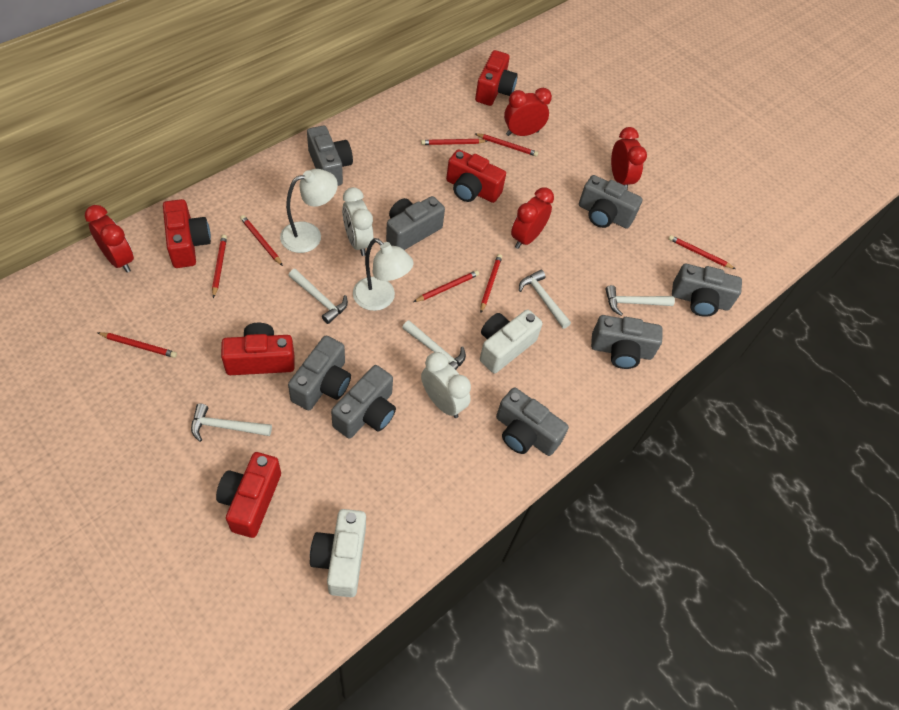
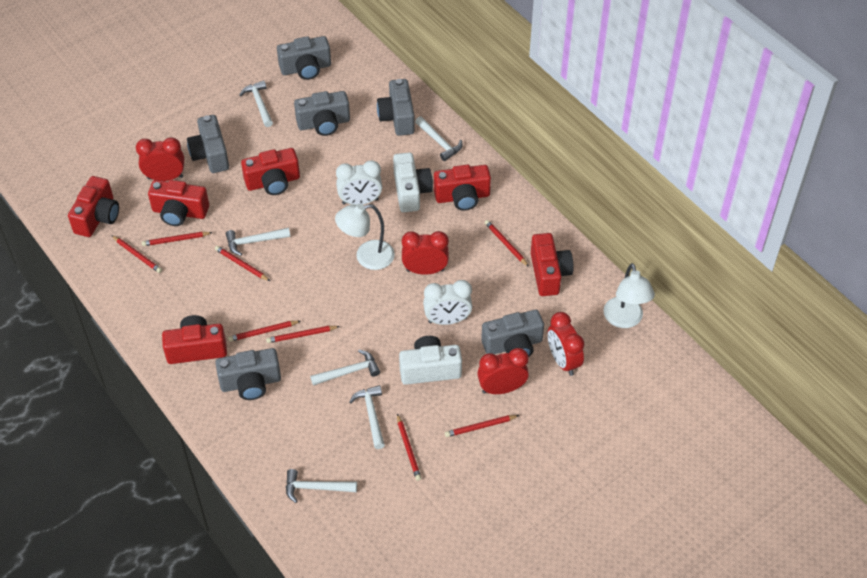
grey camera: [288,336,351,410] [307,126,353,186] [331,365,396,439] [386,196,445,250] [496,387,569,456] [579,175,642,229] [591,315,662,369] [672,264,742,317] = 8 -> [187,115,229,173] [215,348,281,400] [277,36,331,80] [294,91,350,136] [377,79,415,136] [481,310,544,357] = 6
red camera: [163,199,211,268] [216,452,281,538] [221,323,295,375] [446,149,506,203] [475,50,518,106] = 5 -> [68,176,119,237] [148,180,209,226] [162,315,227,364] [241,148,300,195] [434,165,491,211] [531,233,573,296] = 6
white hammer: [191,403,272,442] [288,269,348,324] [402,320,466,370] [519,270,571,329] [605,285,675,316] = 5 -> [226,228,290,256] [240,80,273,127] [286,469,357,503] [310,350,380,386] [349,385,385,449] [415,116,462,161] = 6

